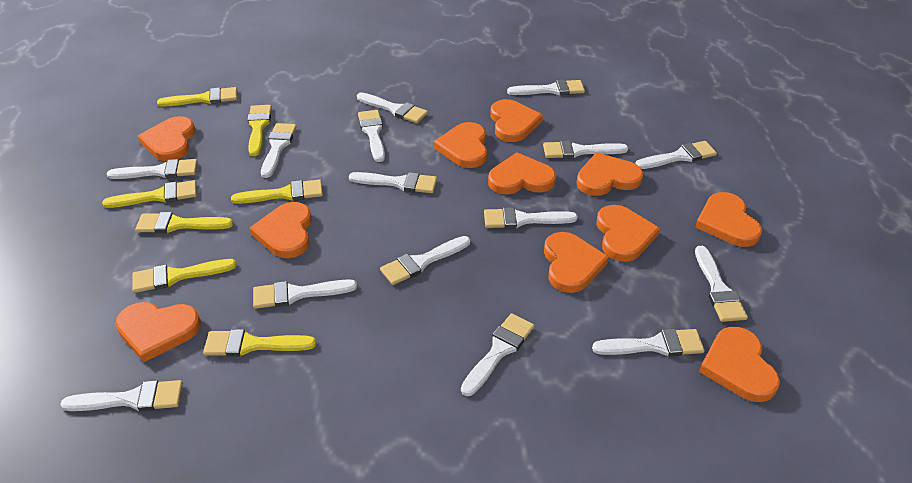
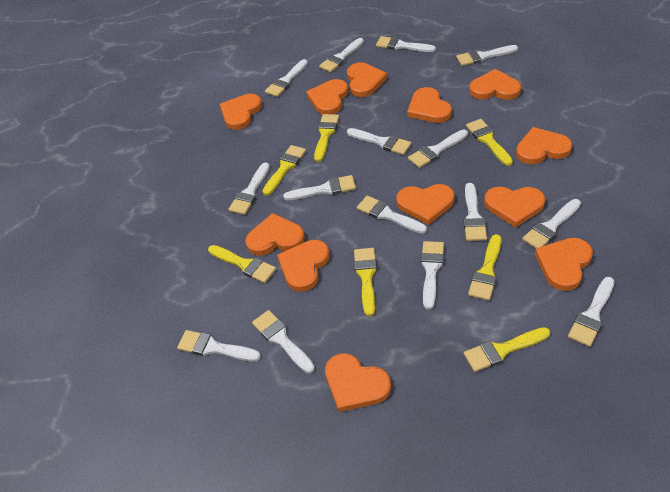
orange heart: [115,302,201,362] [138,116,195,161] [249,202,312,258] [434,122,487,168] [488,152,556,195] [490,99,543,142] [544,232,609,293] [576,153,643,196] [596,205,660,262] [695,192,762,247] [699,327,780,402] = 11 -> [220,94,262,130] [245,213,305,256] [277,240,330,292] [306,79,348,115] [325,353,391,412] [347,63,387,97] [396,184,455,225] [407,87,452,123] [469,69,521,100] [484,187,545,228] [516,127,572,164] [535,238,593,291] = 12

